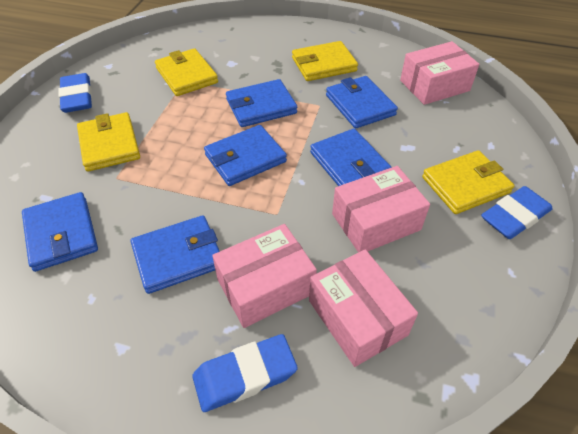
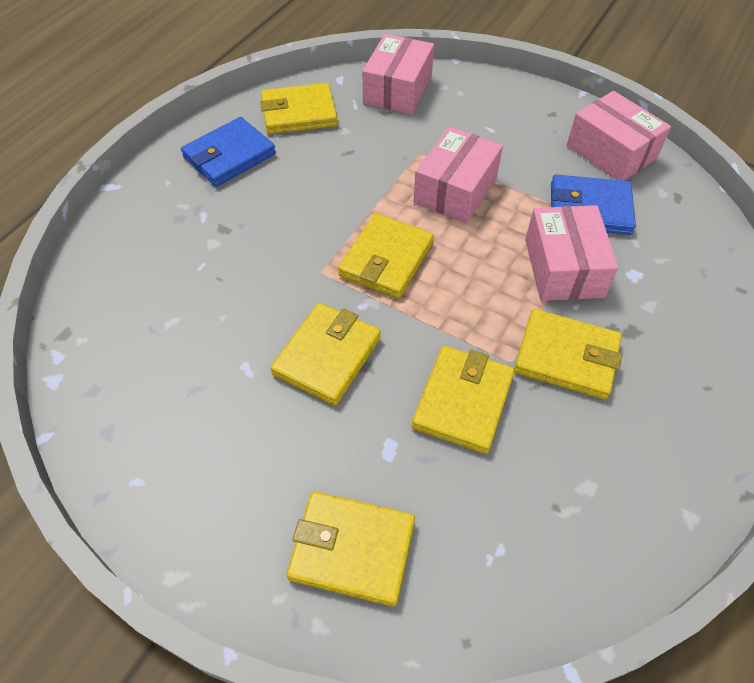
blue eraser: [58,73,92,113] [192,334,298,412] [481,186,553,239] = 3 -> none = 0
blue wallet: [22,192,98,272] [131,215,220,294] [204,125,287,186] [226,79,297,127] [310,129,391,186] [326,76,398,129] = 6 -> [181,117,276,187] [551,175,636,235] = 2
yellow wallet: [77,112,140,172] [155,48,218,96] [292,41,358,81] [422,150,514,214] = 4 -> [260,83,338,134] [270,303,381,405] [286,491,415,607] [338,213,434,299] [412,346,515,454] [514,309,622,399] = 6

